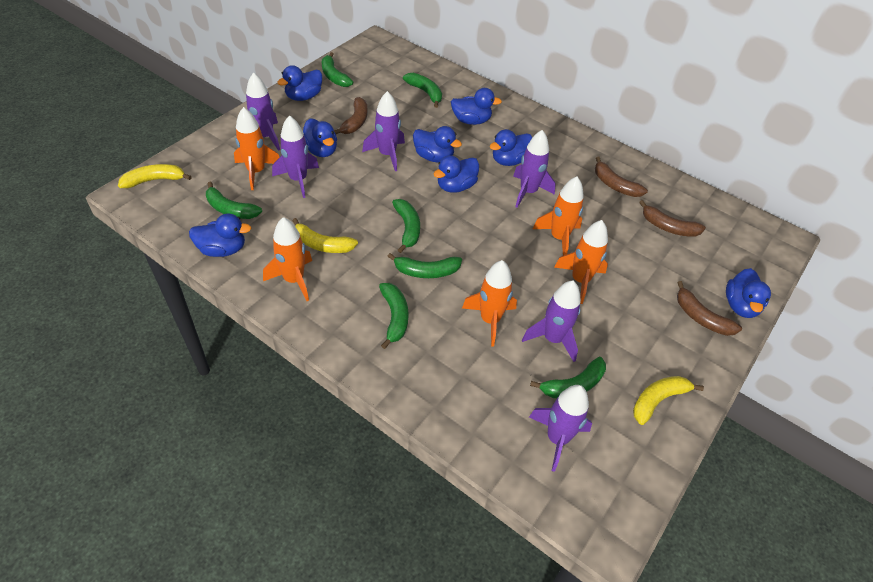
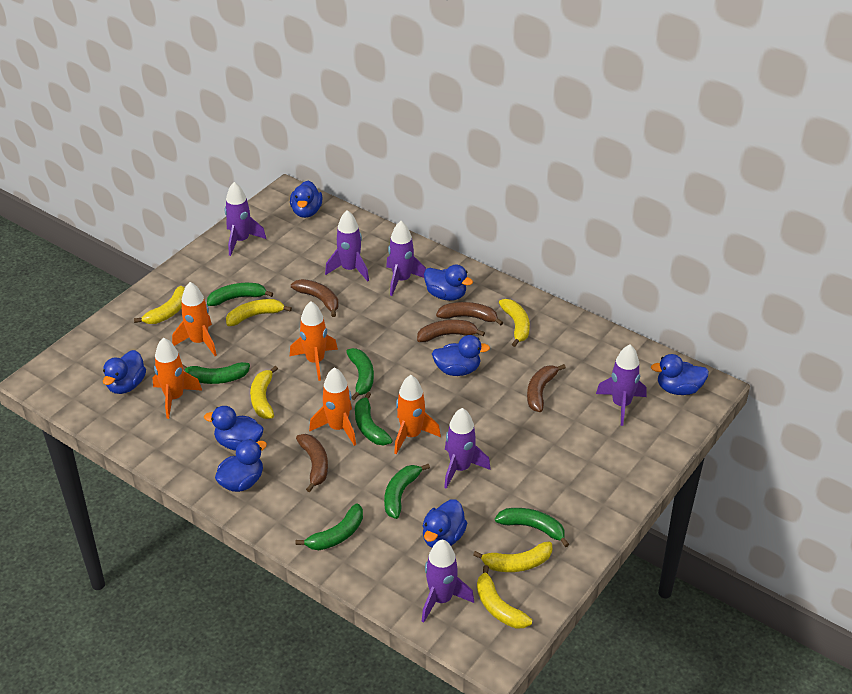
brown banana: [334,97,368,134] [595,157,648,197] [639,200,706,237] [677,281,742,336] = 4 -> [291,279,339,317] [296,434,328,492] [417,320,485,342] [436,302,503,326] [527,364,566,412] = 5
yellow banana: [118,164,192,188] [292,218,358,253] [633,376,704,425] = 3 -> [134,286,185,324] [226,299,292,326] [250,366,278,419] [473,542,552,572] [477,565,532,628] [499,299,530,347] = 6

